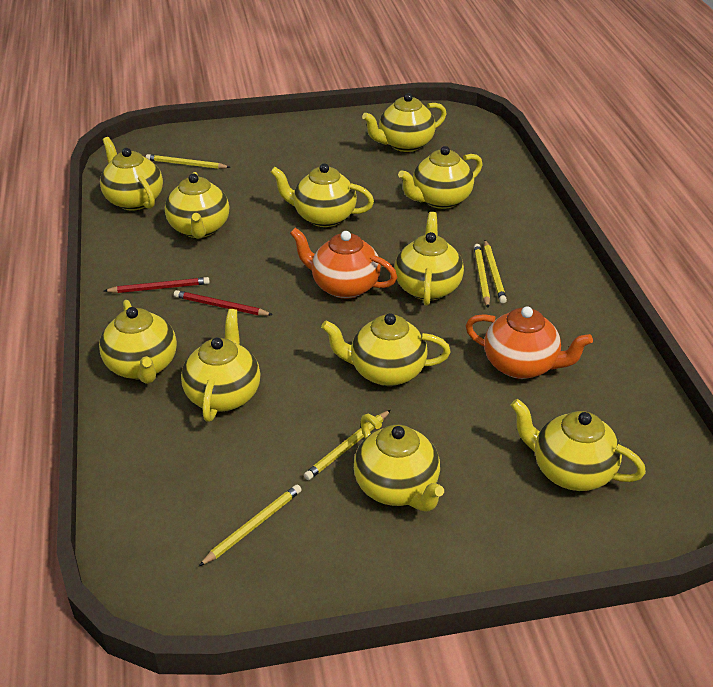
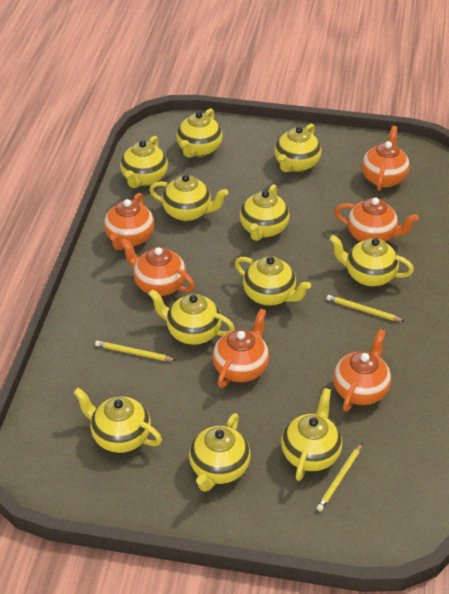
orange teapot: [290,228,397,299] [466,306,593,379] = 2 -> [104,193,154,250] [121,238,195,296] [212,308,269,388] [333,329,391,411] [334,198,419,242] [362,126,410,191] = 6
red pencil: [104,277,210,293] [174,290,273,316] = 2 -> none = 0
yellow pencil: [146,154,230,169] [199,485,301,566] [304,410,391,480] [474,244,490,308] [484,240,507,303] = 5 -> [95,341,176,361] [317,443,362,511] [327,295,404,321] = 3

